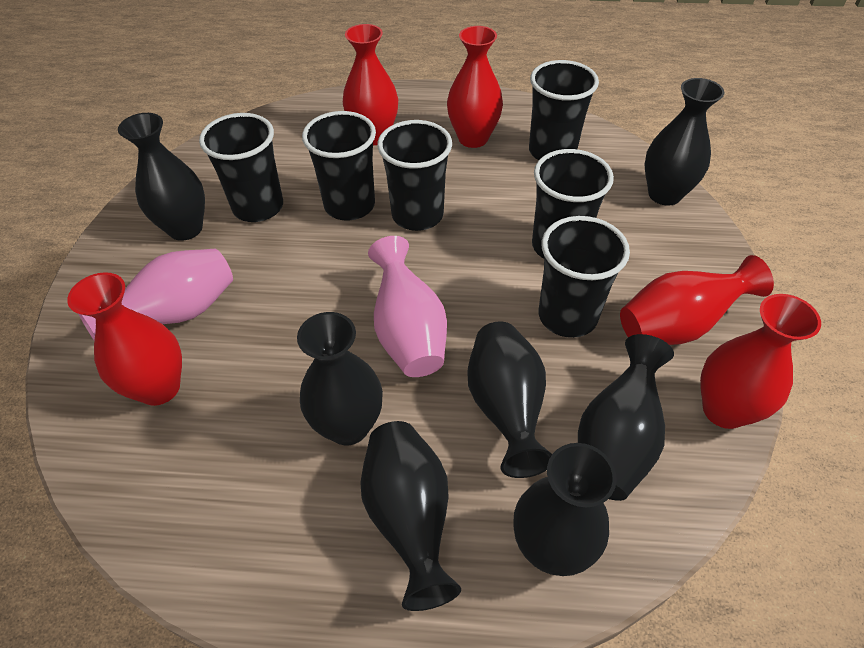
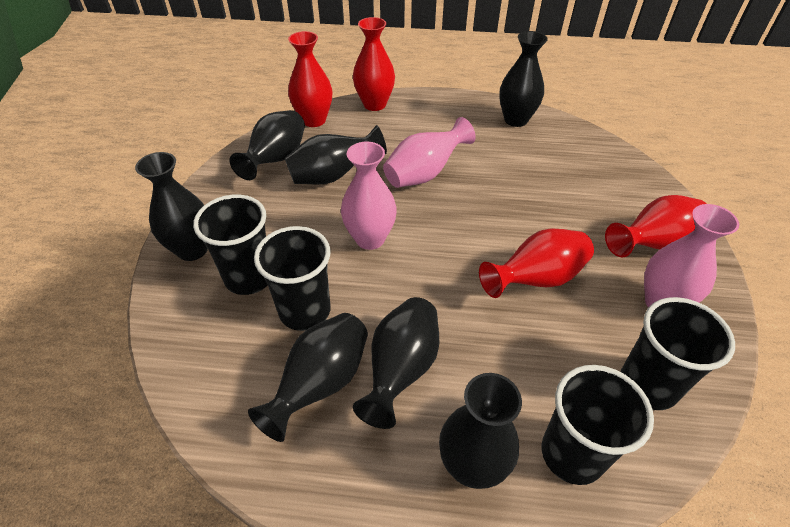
black cup: [199,113,283,222] [302,111,376,221] [377,120,452,231] [529,60,599,160] [532,149,614,259] [539,216,630,338] = 6 -> [193,195,268,295] [254,226,331,331] [542,365,654,485] [621,297,735,410] = 4
pink vase: [78,249,233,340] [368,236,447,377] = 2 -> [341,142,397,250] [383,117,476,188] [644,204,739,308] = 3
red vase: [67,272,182,406] [343,24,398,145] [447,26,503,148] [620,255,774,345] [700,294,821,429] = 5 -> [288,31,332,127] [353,17,395,111] [479,228,594,298] [605,195,707,257] = 4

